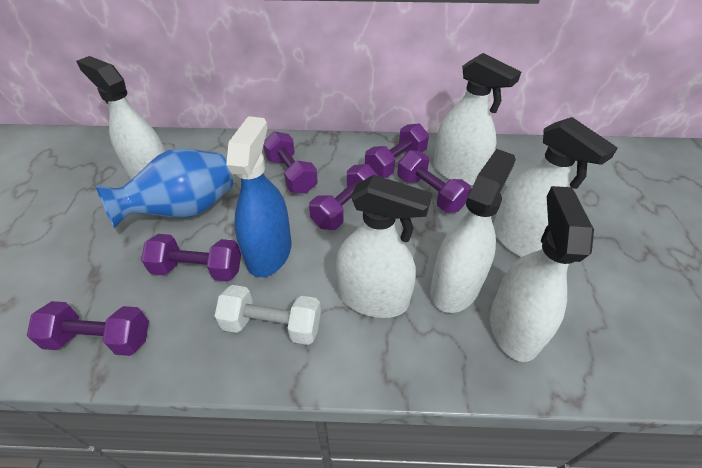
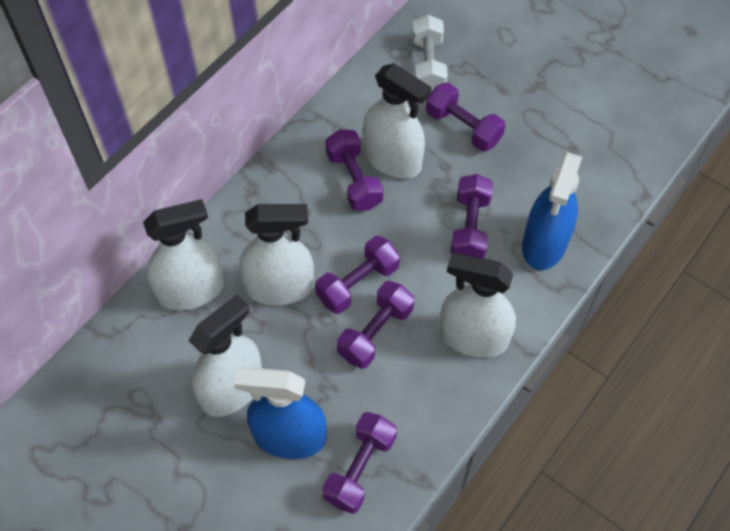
blue spray bottle: [226,116,291,277] = 1 -> [234,367,327,459] [522,152,582,270] = 2
blue vase: [95,148,233,229] = 1 -> none = 0
white spray bottle: [76,56,166,179] [336,175,432,318] [430,149,516,313] [433,53,521,186] [490,186,594,362] [493,117,618,257] = 6 -> [143,199,224,311] [188,295,262,417] [239,204,314,305] [363,63,432,179] [440,253,516,358] = 5

